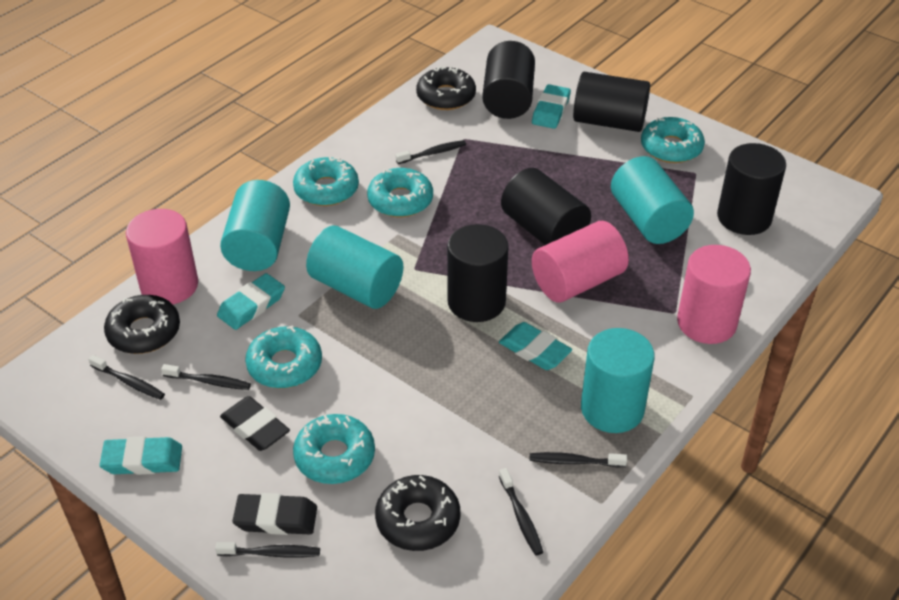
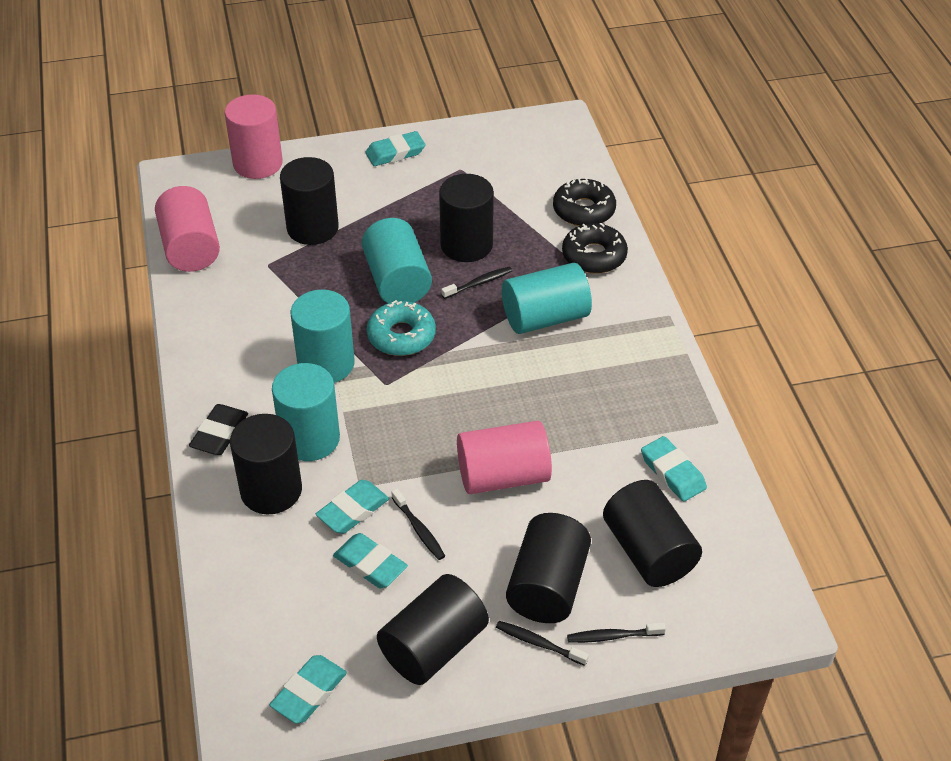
black cylinder: [447,224,509,322] [482,41,535,119] [501,168,591,245] [573,72,650,132] [717,143,786,235] = 5 -> [230,414,302,514] [280,157,339,245] [377,574,489,685] [439,174,494,262] [506,513,591,623] [603,480,702,587] = 6
black donut: [104,295,180,354] [375,475,460,551] [416,66,476,110] = 3 -> [553,178,616,226] [562,223,628,274] = 2
black eraser: [220,396,290,451] [232,493,317,535] = 2 -> [189,404,248,455] = 1
black toothbrush: [88,355,165,400] [161,364,251,390] [215,542,320,558] [396,140,466,164] [499,468,543,555] [529,452,627,467] = 6 -> [391,489,445,560] [441,266,512,299] [496,621,589,666] [567,622,666,643] = 4
turquoise donut: [245,325,322,388] [293,157,359,206] [293,414,375,484] [367,168,433,217] [641,117,705,163] = 5 -> [367,300,436,356] = 1
turquoise eraser: [100,436,182,475] [217,273,285,330] [499,322,572,370] [532,84,571,129] = 4 -> [269,655,347,724] [316,480,389,534] [333,533,408,588] [365,131,425,166] [641,436,707,502] = 5

